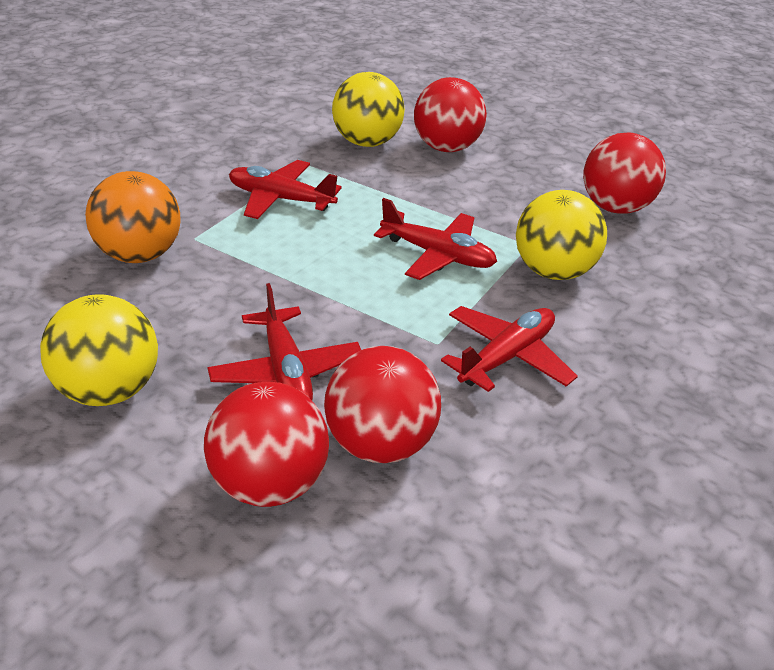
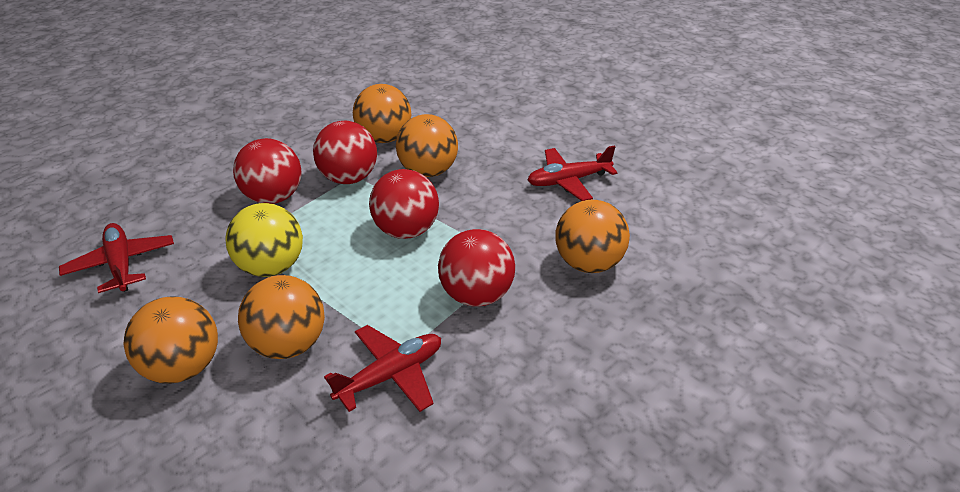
orange ball: [85,171,181,263] = 1 -> [123,296,218,384] [238,275,325,359] [353,84,412,143] [396,114,458,177] [555,200,630,273] = 5
red plane: [207,283,361,400] [229,160,342,219] [374,198,497,280] [441,306,578,392] = 4 -> [59,223,174,293] [324,325,441,412] [528,145,618,201] = 3
yellow ball: [40,294,158,406] [332,72,405,147] [516,190,607,280] = 3 -> [225,203,303,277] = 1

